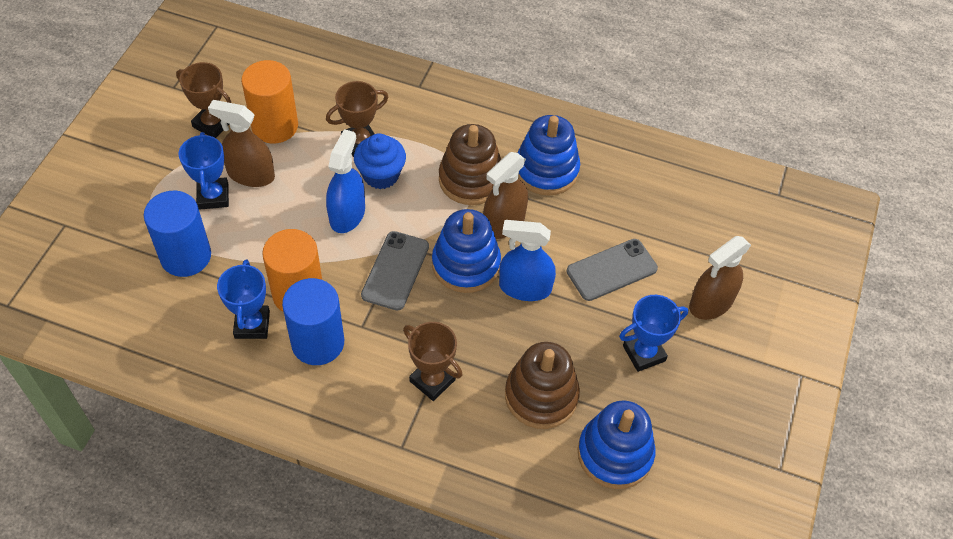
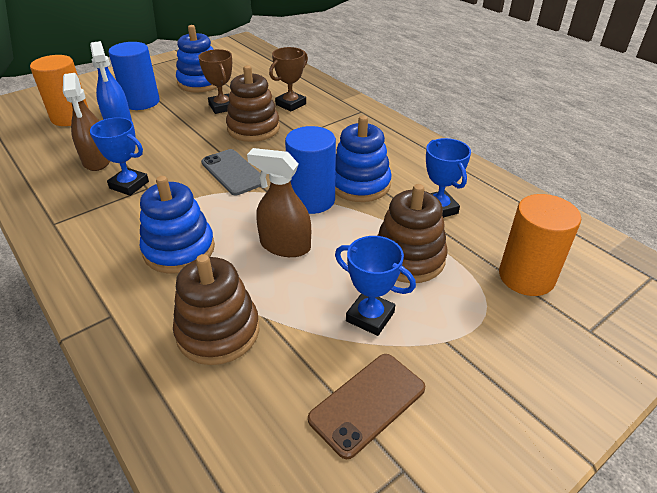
blue cupcake: [354,133,406,189] = 1 -> none = 0
blue spray bottle: [326,129,365,233] [499,220,556,301] = 2 -> [90,41,132,121] = 1
brown phone: none = 0 -> [308,354,425,459] = 1
brown spray bottle: [208,100,275,187] [483,152,528,239] [689,236,751,320] = 3 -> [63,73,110,171] [247,148,311,257] = 2
brown stacking toy: [439,124,501,205] [505,342,580,429] = 2 -> [173,254,259,365] [226,65,280,142] [377,184,448,283] = 3
brown trophy: [176,62,231,138] [326,81,388,157] [403,322,463,401] = 3 -> [198,49,232,114] [269,47,308,112] = 2
grey phone: [361,231,429,311] [567,239,658,301] = 2 -> [201,149,261,195] = 1

